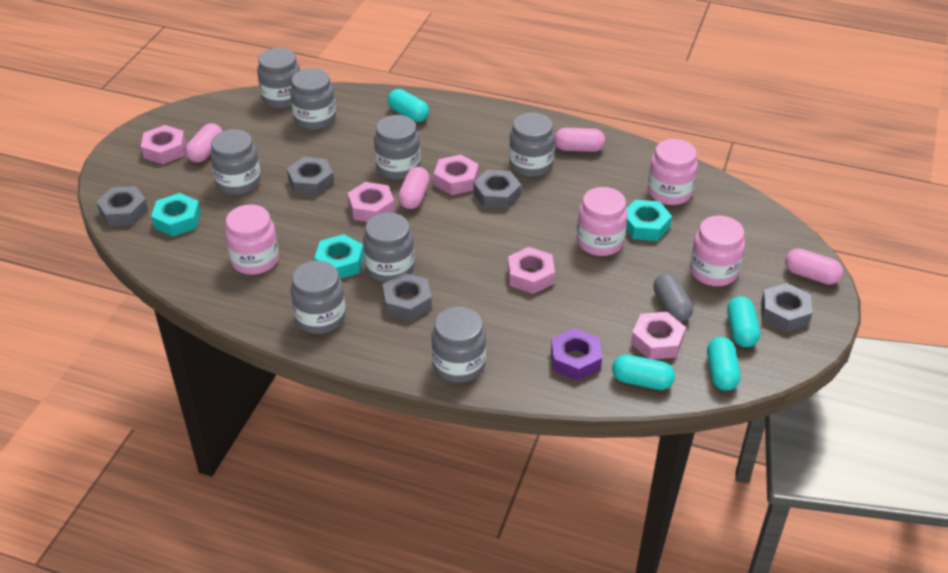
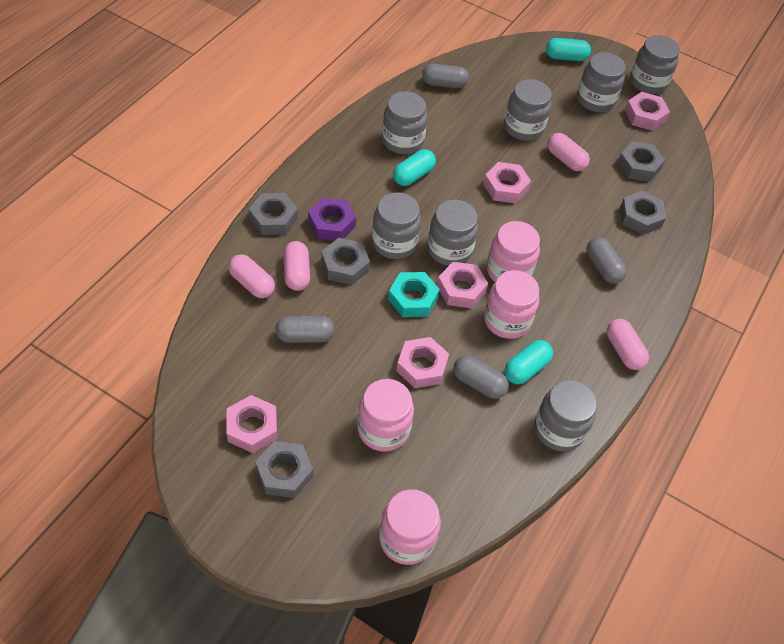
grey capsule: [653,273,693,322] = 1 -> [275,316,335,343] [422,64,469,88] [453,355,509,399] [586,237,627,284] = 4
grey jar: [210,129,261,195] [257,48,300,108] [290,68,336,130] [290,261,346,334] [363,213,415,283] [374,115,420,180] [431,307,486,383] [509,112,555,177] = 8 -> [372,192,421,259] [382,91,427,154] [427,200,478,266] [504,79,552,141] [535,380,597,451] [577,52,626,112] [630,35,680,94] = 7
turquoise capsule: [388,89,429,122] [612,355,675,390] [707,337,740,391] [727,296,760,347] = 4 -> [393,149,436,186] [505,340,553,384] [546,38,591,61] = 3
turquoise nut: [151,193,201,237] [314,234,364,279] [626,200,672,241] = 3 -> [388,272,440,317] = 1

